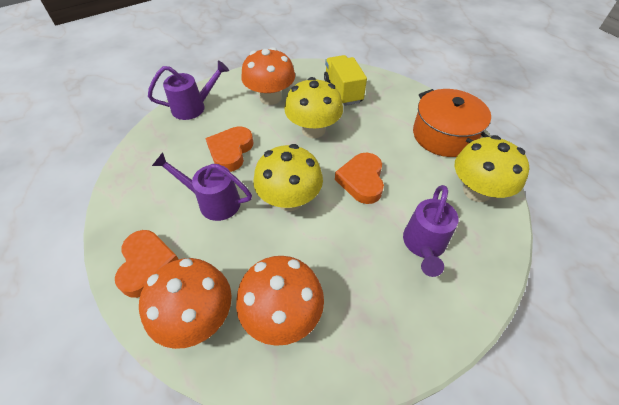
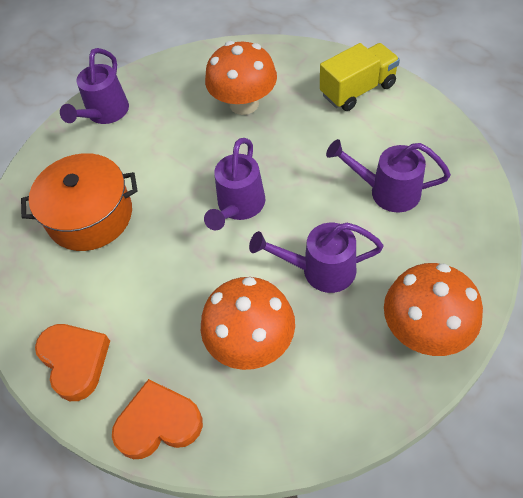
orange heart: [115,230,179,298] [205,126,254,172] [335,152,384,204] = 3 -> [35,324,110,401] [112,379,203,459] = 2
purple watering can: [148,61,229,120] [152,152,252,221] [403,185,459,277] = 3 -> [60,48,129,124] [204,138,265,230] [249,223,384,293] [326,139,451,212] = 4
yellow mushroom: [253,144,323,211] [284,77,343,138] [455,135,530,202] = 3 -> none = 0

